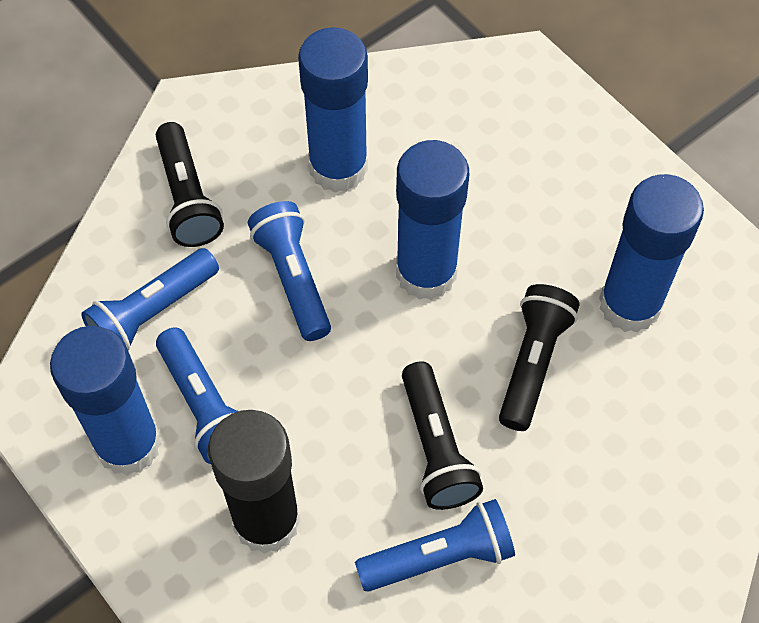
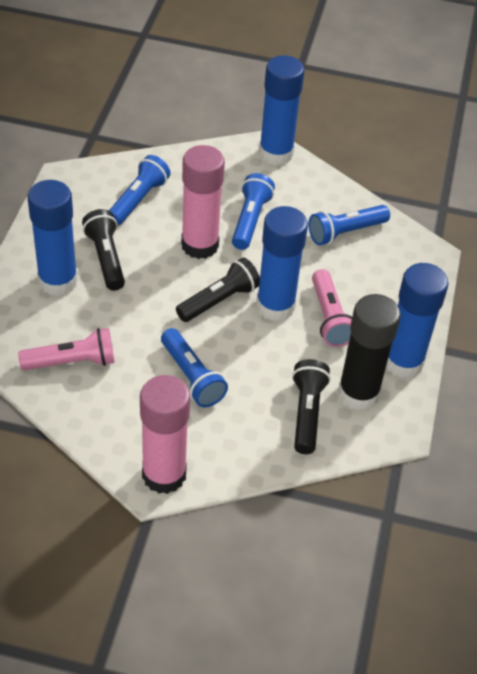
pink flashlight: none = 0 -> [18,328,115,370] [312,269,352,347] = 2
pink glue stick: none = 0 -> [140,375,190,494] [181,145,225,259] = 2

